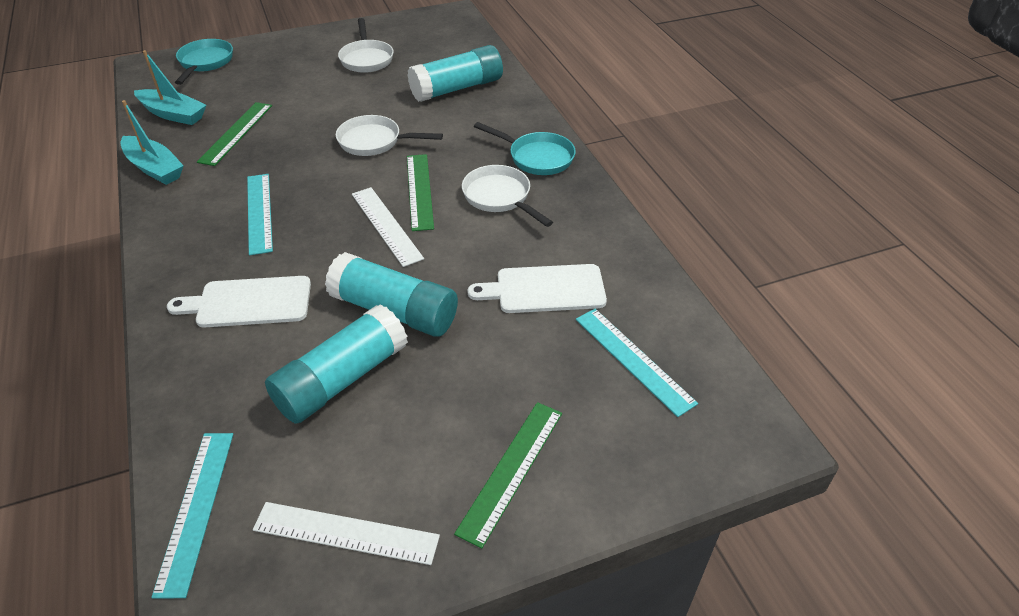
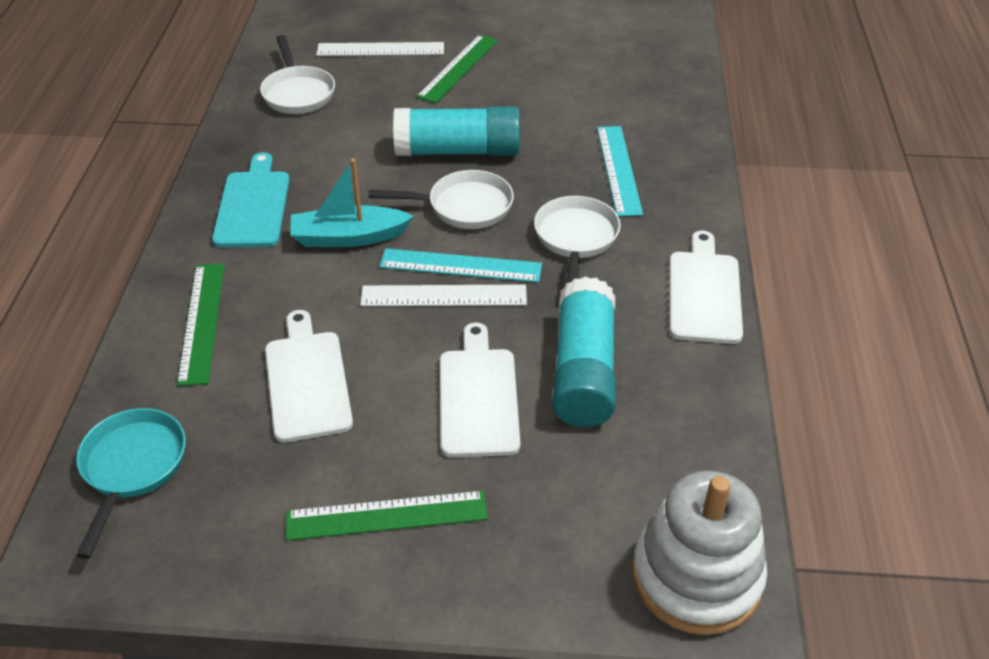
turquoise boat: [120,100,184,185] [134,50,207,125] = 2 -> [290,159,414,247] = 1
turquoise cutting board: none = 0 -> [212,152,290,248] = 1
turquoise glue stick: [265,304,408,424] [325,252,458,337] [407,45,503,102] = 3 -> [393,107,520,156] [552,276,616,427] = 2
turquoise pan: [175,39,233,85] [474,122,576,175] = 2 -> [76,408,186,559] = 1
turquoise ruler: [151,433,233,599] [247,174,273,255] [576,309,698,417] = 3 -> [380,248,542,282] [597,126,643,216] = 2
white cutting board: [167,276,311,327] [467,264,607,313] = 2 -> [265,310,353,442] [440,323,520,457] [670,231,743,344] = 3
white stacking toy: none = 0 -> [632,471,767,635] = 1

